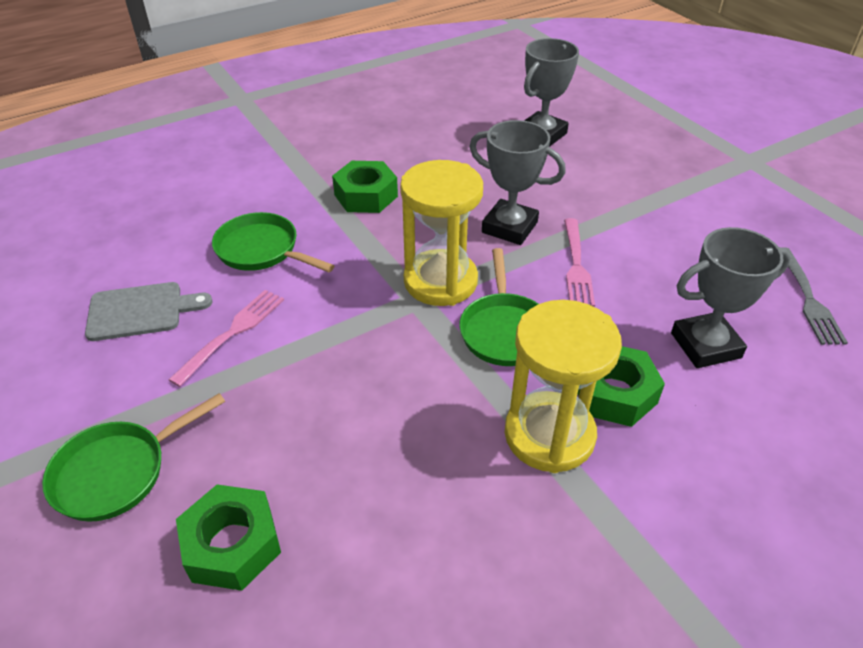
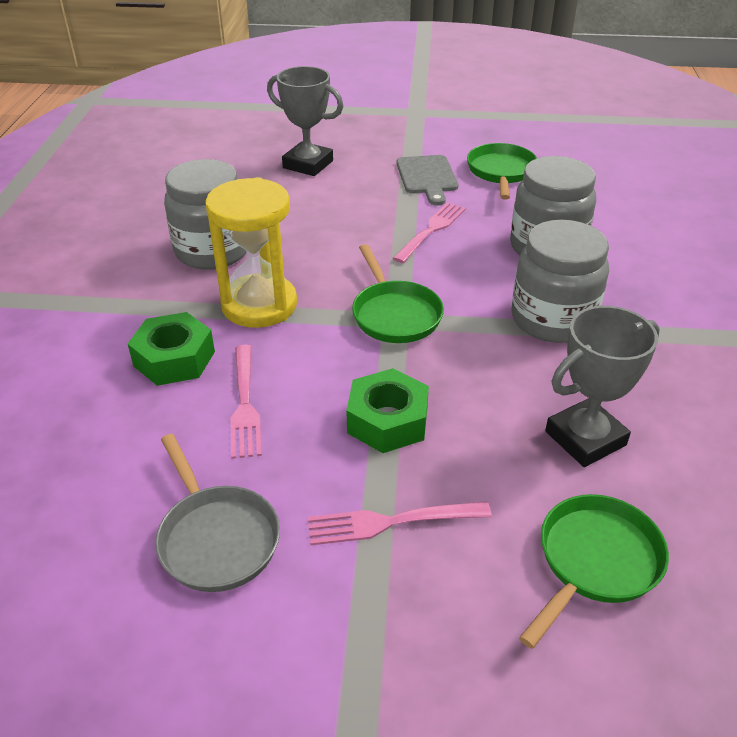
green nut: [176,484,281,591] [332,161,398,213] [578,346,665,427] = 3 -> [128,312,215,386] [346,368,429,453] = 2
grey fork: [785,248,848,345] = 1 -> none = 0
grey jar: none = 0 -> [164,159,247,270] [510,156,596,255] [512,220,609,343] = 3
grey pan: none = 0 -> [155,434,280,592] = 1
grey trophy: [469,120,566,245] [524,38,579,147] [671,227,791,368] = 3 -> [267,66,343,176] [545,306,660,467] = 2
pink fork: [169,290,284,387] [564,218,595,307] = 2 -> [231,345,262,459] [308,501,492,545] [392,202,466,263] = 3
yellow hourglass: [400,160,483,306] [505,300,622,473] = 2 -> [205,177,297,328] = 1

